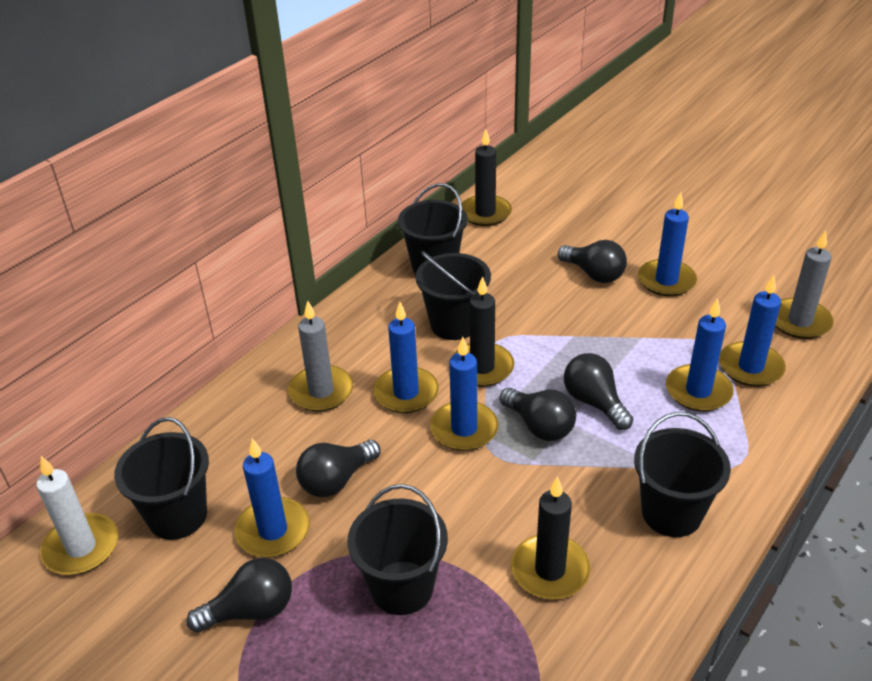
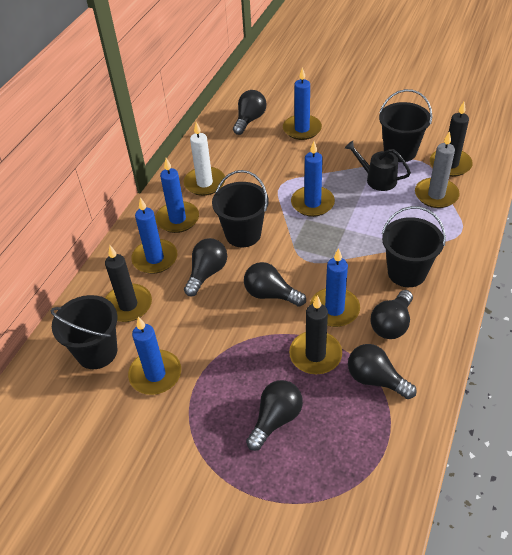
black bucket: [114,417,209,540] [347,484,448,615] [398,183,468,274] [415,251,491,340] [634,412,731,537] = 5 -> [50,295,117,369] [212,170,269,247] [379,89,432,162] [382,206,446,287] = 4
black light bulb: [186,558,292,633] [296,440,380,497] [500,388,576,441] [558,240,627,283] [564,353,633,430] = 5 -> [184,238,227,296] [233,90,267,135] [244,262,306,307] [246,380,303,451] [348,344,417,399] [370,290,413,339] = 6
black watering can: none = 0 -> [345,141,411,191] = 1
grey candle: [288,300,353,412] [775,230,834,339] = 2 -> [415,131,460,208] = 1

